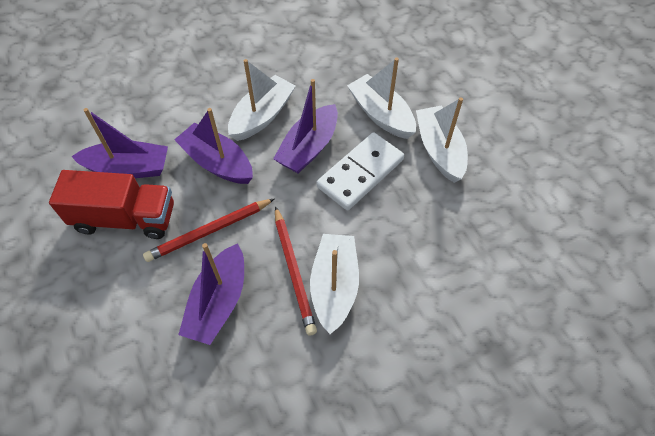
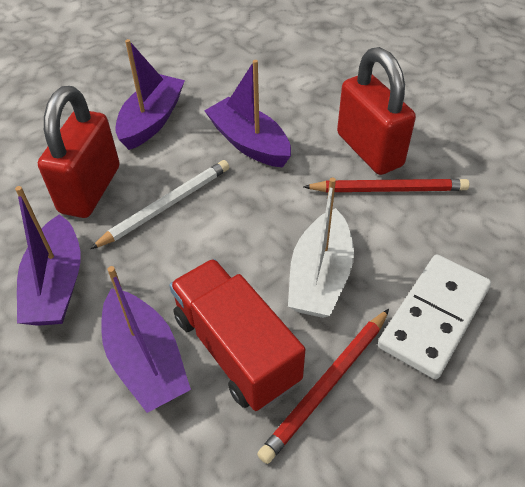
red padlock: none = 0 -> [38,86,120,218] [337,47,416,175] = 2
white boat: [228,59,295,141] [310,234,359,334] [347,58,416,139] [416,97,468,183] = 4 -> [288,177,354,318] = 1
white pencil: none = 0 -> [90,160,229,249] = 1

